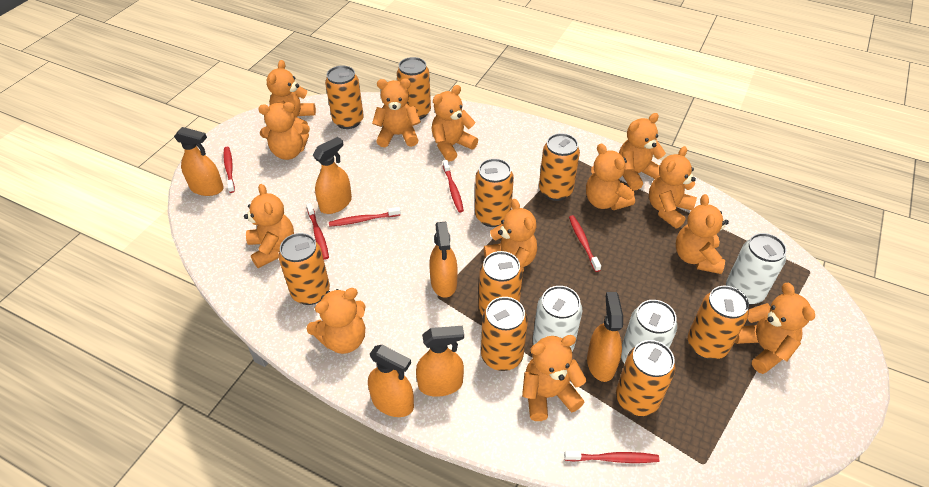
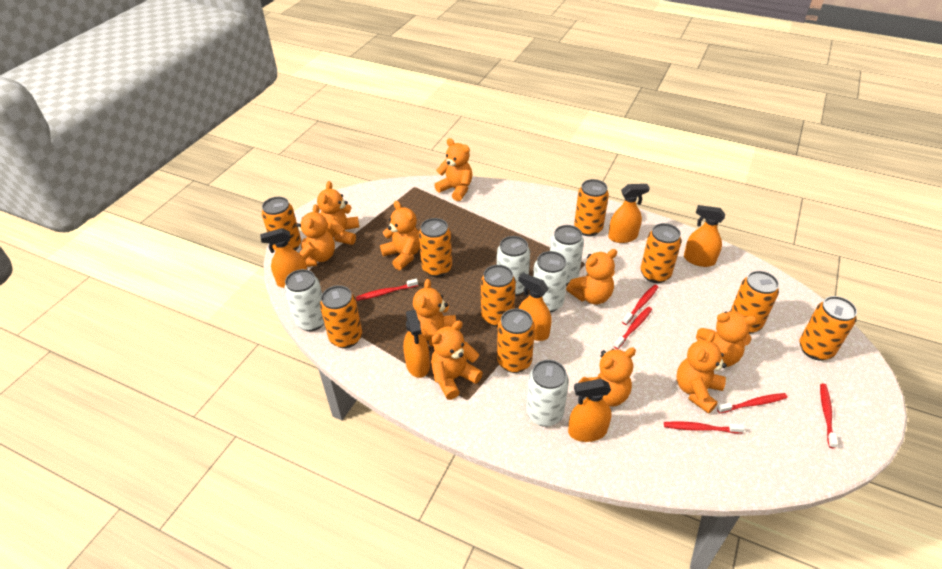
orange teddy bear: [244,184,294,268] [258,102,310,160] [267,60,316,125] [307,288,366,354] [372,79,421,147] [432,85,478,162] [484,199,537,271] [522,335,587,421] [586,143,635,210] [619,113,666,190] [649,146,697,229] [676,194,729,274] [735,283,815,374] = 13 -> [296,204,335,267] [317,181,359,245] [380,201,420,270] [413,279,456,346] [431,320,483,400] [434,138,473,201] [566,249,617,305] [578,347,636,407] [676,332,727,414] [696,311,757,367] = 10
white can: [533,286,583,351] [621,300,677,364] [726,233,787,305] = 3 -> [284,269,324,331] [497,236,530,296] [526,360,569,427] [533,251,568,312] [550,225,584,285] = 5

